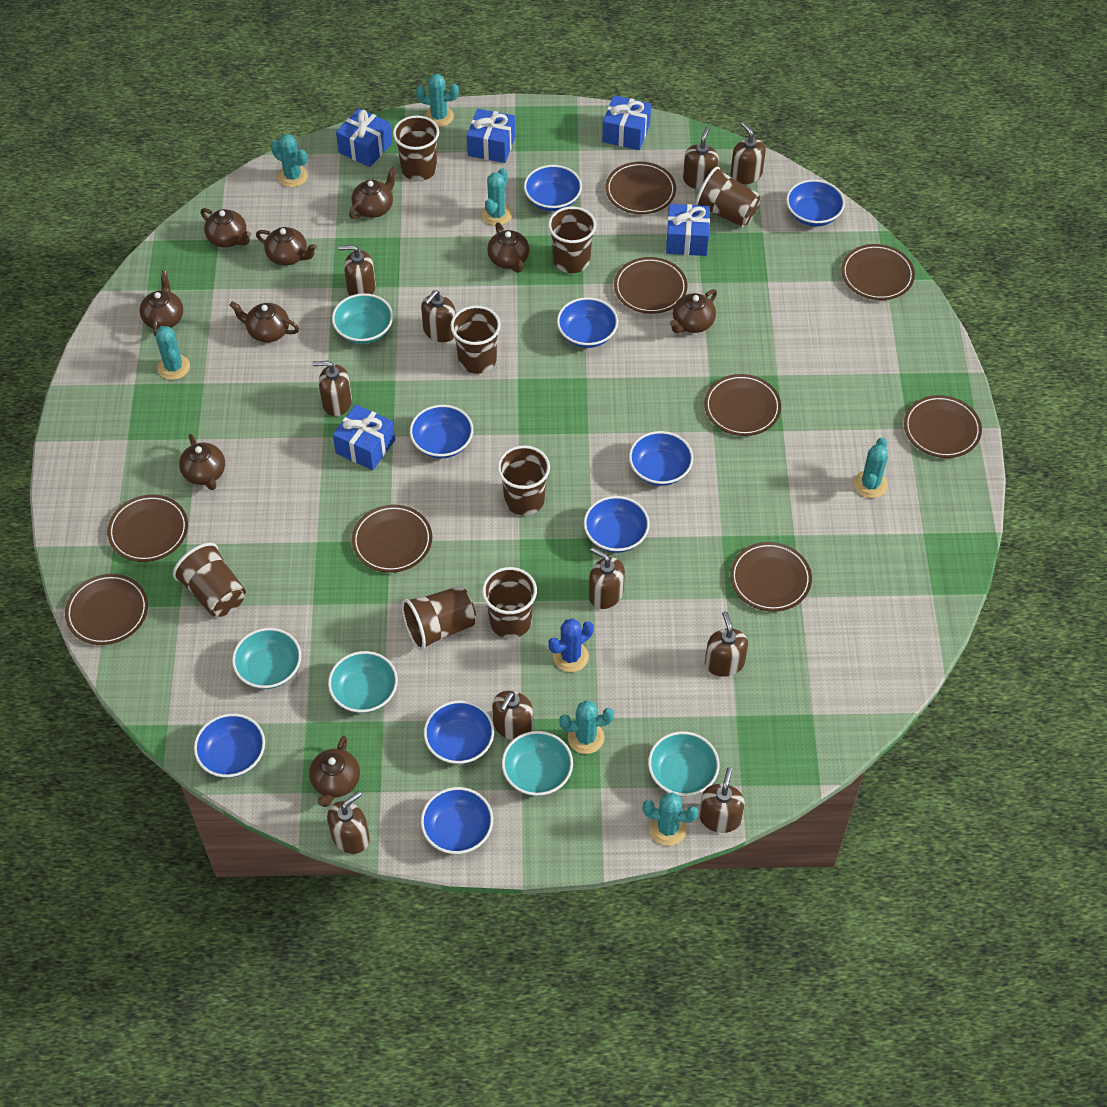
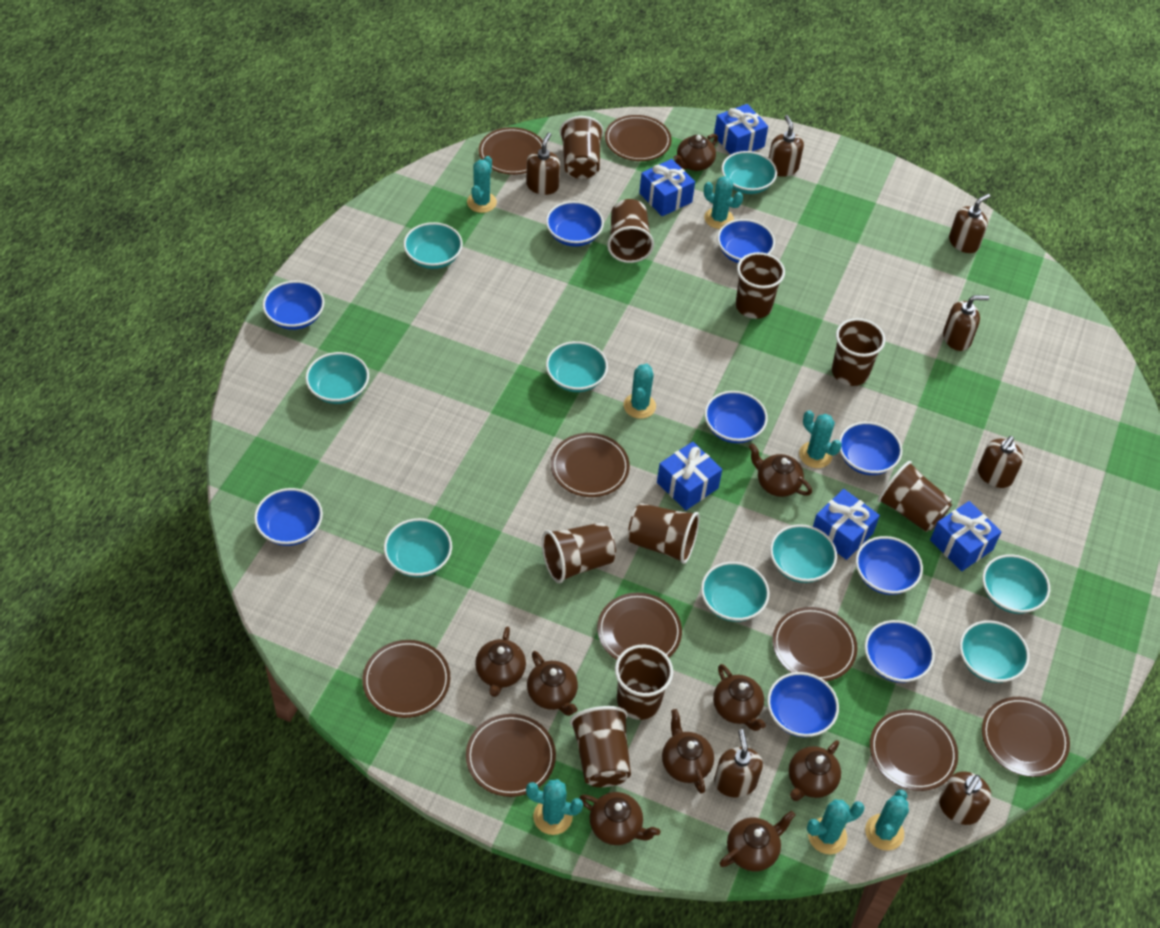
blue cactus: [548,618,594,672] = 1 -> none = 0
brown cup: [173,543,246,617] [393,116,439,181] [402,586,476,651] [450,306,501,374] [482,567,537,638] [497,445,550,516] [548,207,596,273] [695,166,761,227] = 8 -> [542,522,616,583] [559,116,604,179] [570,706,631,787] [607,199,654,263] [615,645,673,720] [628,503,699,564] [736,252,785,319] [832,318,885,386] [878,461,952,532] = 9
brown soap dispenser: [312,361,352,416] [327,791,370,854] [338,245,376,296] [421,290,456,342] [492,691,533,740] [589,547,625,609] [683,126,719,190] [699,767,745,833] [705,611,748,677] [730,122,766,184] = 10 -> [526,132,560,195] [714,729,763,797] [769,115,804,177] [939,771,992,825] [943,295,989,351] [949,194,990,253] [978,436,1023,488] = 7
turquoise bowl: [232,628,301,689] [328,651,398,713] [332,293,393,344] [502,731,573,796] [648,731,719,796] = 5 -> [305,352,369,404] [384,518,452,577] [403,222,463,269] [546,341,608,392] [701,562,770,622] [721,151,777,194] [770,524,837,583] [960,620,1030,683] [982,554,1050,614] = 9

